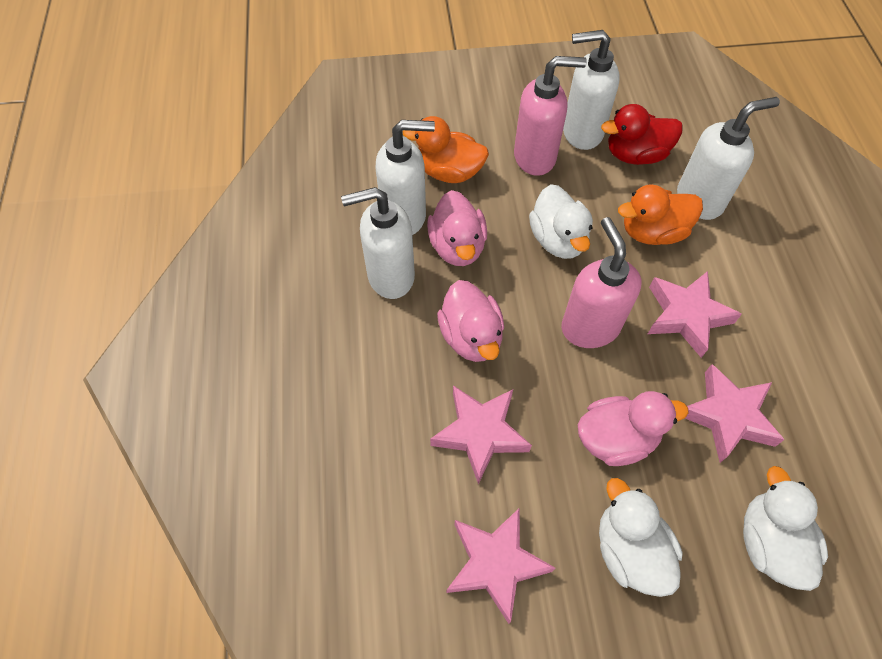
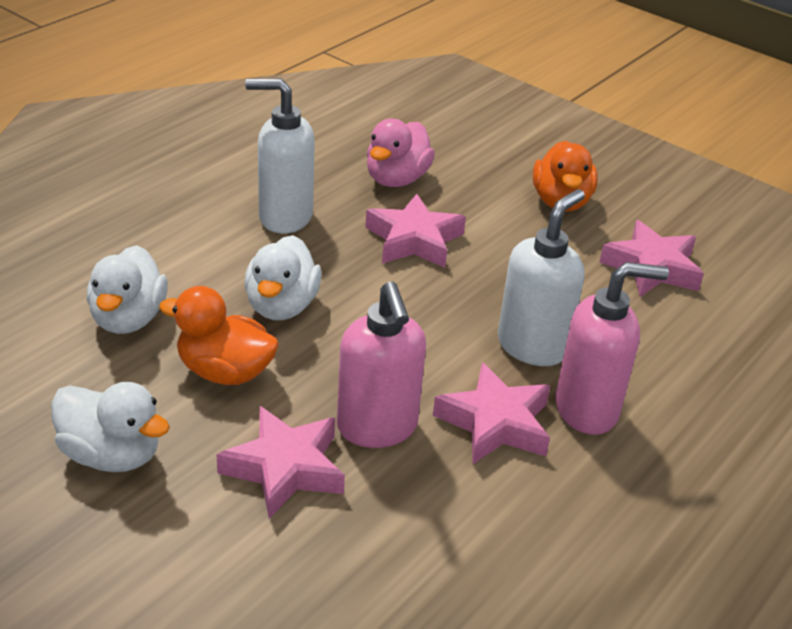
pink duck: [427,190,487,266] [437,280,504,362] [578,391,688,466] = 3 -> [367,119,435,187] = 1
red duck: [601,104,682,165] = 1 -> none = 0
white soap dispenser: [341,187,415,299] [375,120,435,235] [563,30,620,150] [677,97,780,220] = 4 -> [245,78,315,234] [498,189,585,366] = 2

